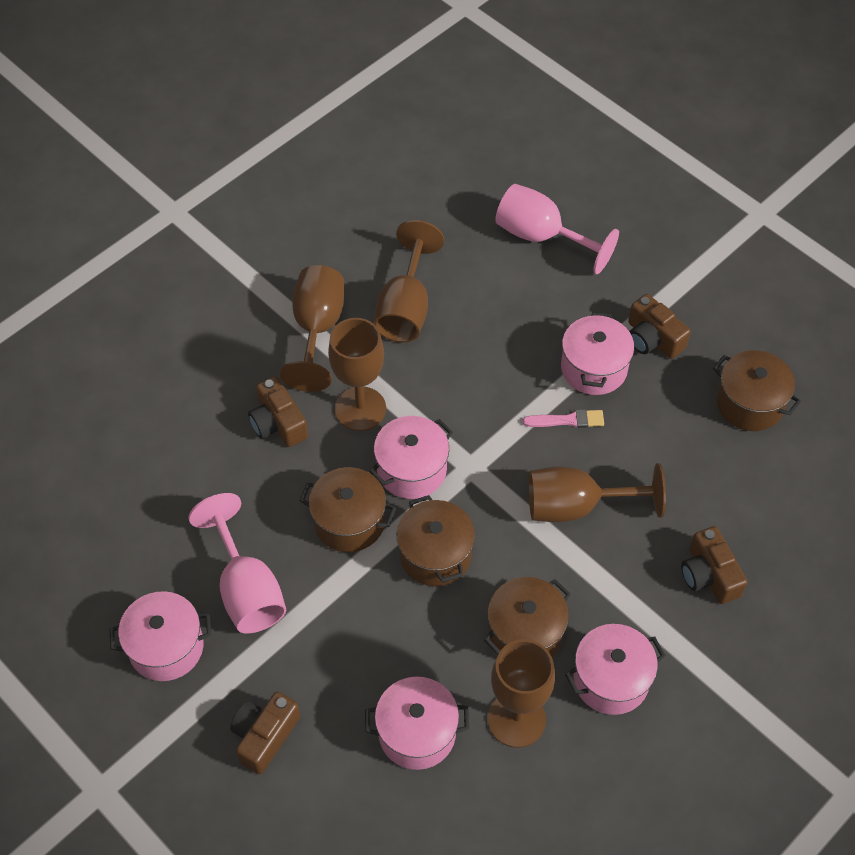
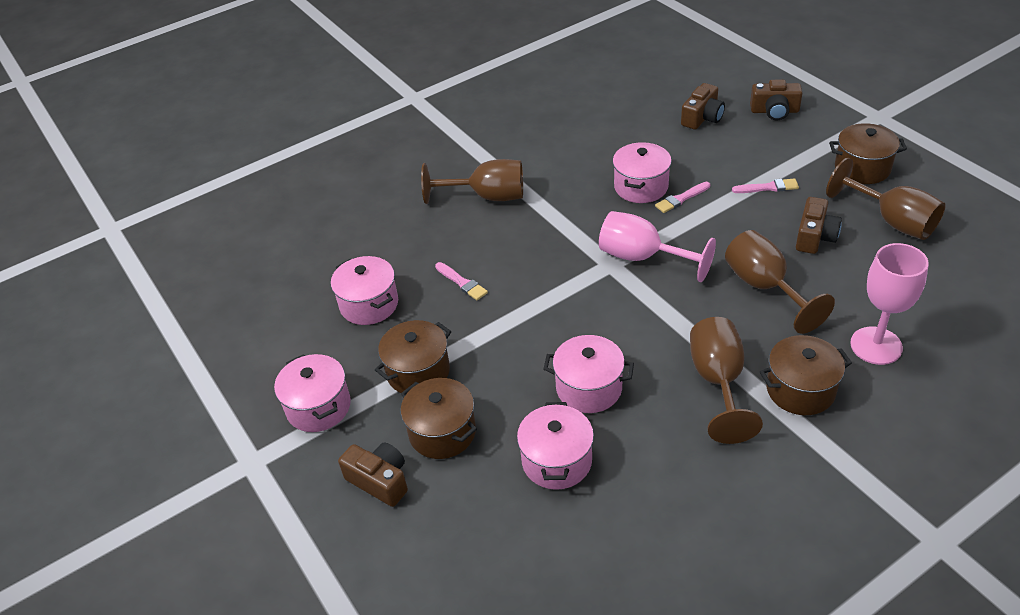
brown goblet: [280,265,344,392] [328,318,386,431] [374,220,444,342] [488,639,555,748] [529,463,666,522] = 5 -> [421,159,523,204] [690,317,763,444] [725,230,835,334] [826,158,946,240] = 4
pink brush: [522,409,604,428] = 1 -> [435,262,488,300] [655,182,710,213] [732,178,799,193] = 3

